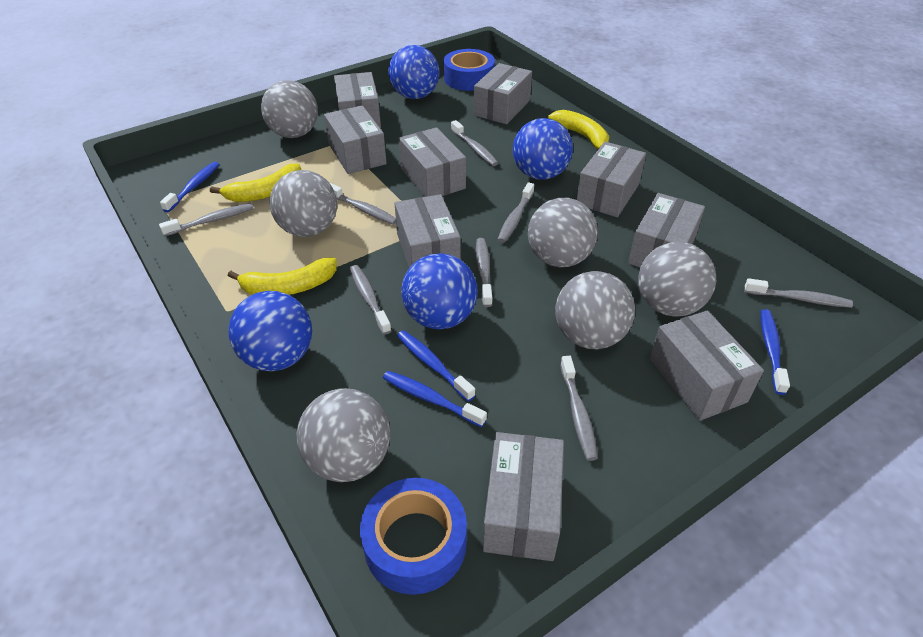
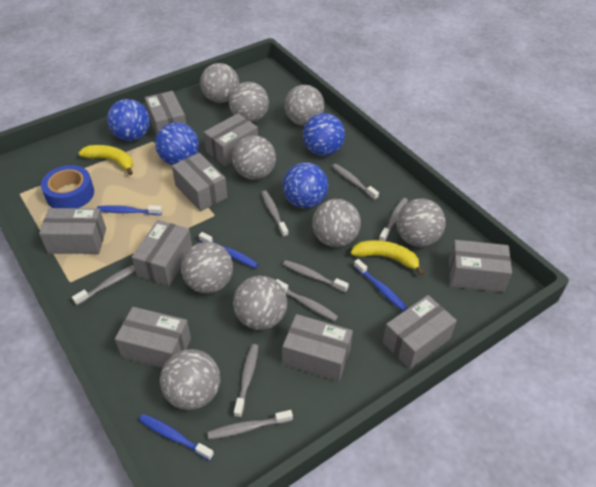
blue tape: [360,478,467,595] [444,49,495,91] = 2 -> [41,165,94,208] = 1
grey ball: [261,80,318,138] [270,170,337,237] [297,388,390,482] [528,198,598,267] [555,271,635,349] [638,242,716,317] = 6 -> [160,349,220,410] [181,242,233,294] [200,63,239,103] [229,82,269,122] [232,135,276,180] [233,276,287,330] [284,85,325,126] [312,199,361,247] [396,199,446,247] = 9
yellow banana: [210,163,301,202] [228,257,337,295] [548,110,609,149] = 3 -> [79,145,133,175] [350,240,424,276] = 2

